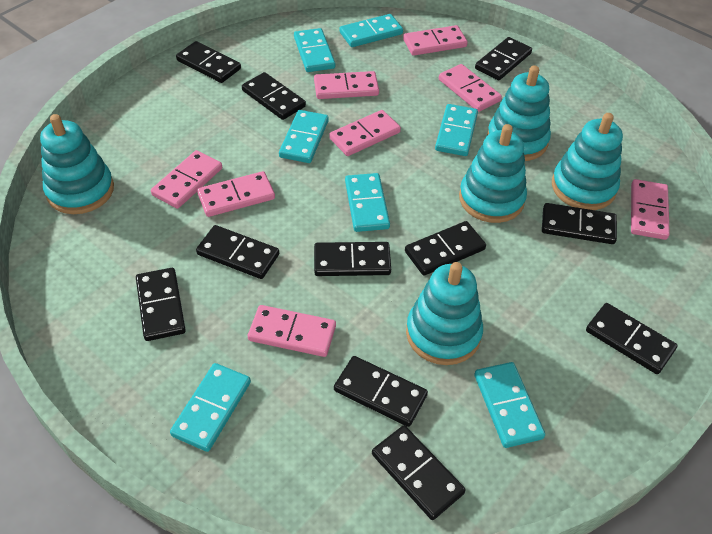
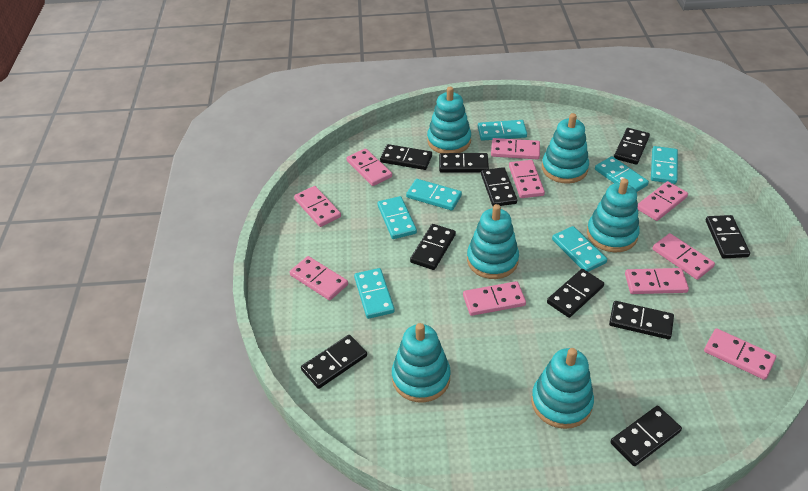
black domino: [136,268,186,341] [176,41,241,83] [196,225,279,279] [242,72,306,120] [314,242,391,276] [334,356,428,427] [372,425,465,520] [405,221,486,275] [475,37,532,80] [542,203,617,244] [586,303,678,374] = 11 -> [301,335,367,389] [380,144,432,170] [410,224,456,270] [439,153,489,172] [481,167,517,206] [547,269,604,318] [609,301,674,339] [610,406,682,466] [614,128,650,165] [706,215,750,258] = 10
pink domino: [151,150,222,209] [197,171,275,217] [248,305,336,357] [314,71,379,99] [329,110,401,156] [403,25,468,56] [439,64,502,112] [631,179,670,240] = 8 -> [290,256,348,300] [294,186,341,227] [346,148,392,186] [463,281,526,316] [491,138,540,159] [509,160,545,198] [625,268,689,294] [638,181,688,221] [652,233,715,280] [704,328,776,380] = 10
turquoise stacking toy: [40,114,114,214] [406,262,483,365] [459,124,527,223] [487,65,551,161] [552,113,623,210] = 5 -> [392,323,451,403] [427,87,471,153] [467,204,519,279] [531,348,594,429] [542,113,589,184] [587,178,640,253] = 6

